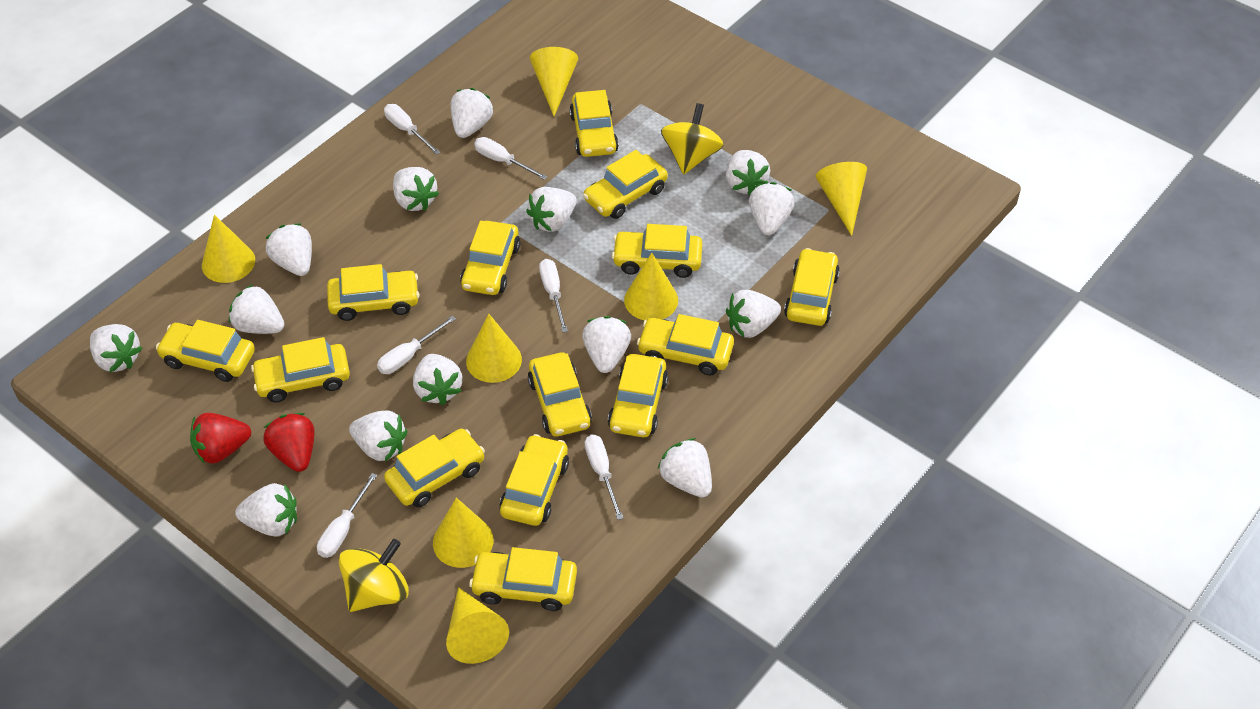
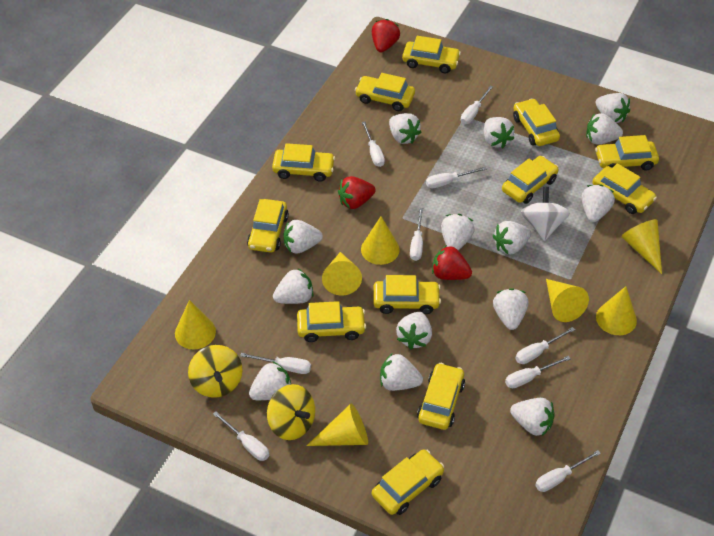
red strawberry: [190,413,251,464] [263,413,315,472] = 2 -> [338,176,376,209] [372,19,400,52] [432,245,472,280] = 3
white screwdriver: [317,473,377,558] [377,316,456,374] [384,104,441,155] [474,137,547,180] [539,259,568,333] [585,435,624,520] = 6 -> [213,411,269,461] [240,353,311,374] [362,121,385,167] [410,208,423,261] [426,167,486,188] [461,86,493,124] [505,356,571,388] [515,327,575,364] [535,450,601,492] = 9
white spinning top: none = 0 -> [521,187,570,241] = 1
yellow car: [156,320,255,382] [251,337,350,403] [327,264,420,321] [384,429,485,507] [460,221,520,295] [469,547,577,611] [500,434,569,526] [528,352,592,436] [569,90,619,157] [583,150,668,219] [608,354,668,437] [612,224,702,278] [637,314,734,376] [784,248,840,326] = 14 -> [247,199,289,253] [272,143,335,182] [297,301,366,342] [355,73,415,111] [372,449,444,515] [373,275,441,314] [402,36,461,73] [417,363,465,430] [502,156,558,204] [513,98,560,146] [593,163,657,214] [595,135,659,171] = 12

